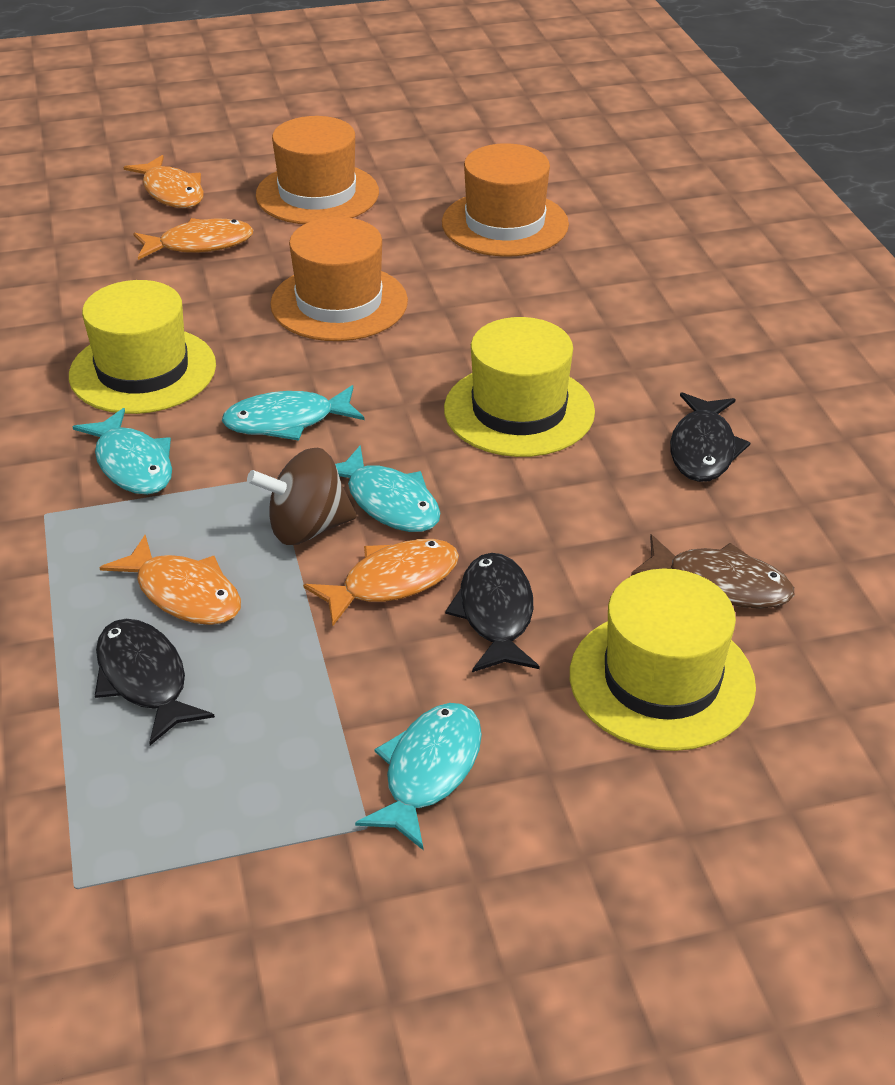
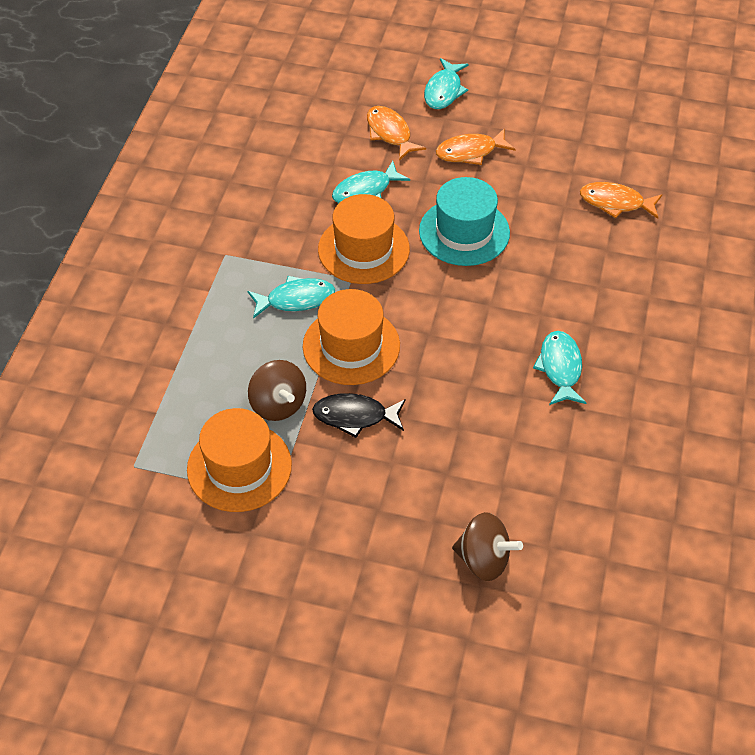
black fish: [95,619,215,745] [445,553,540,672] [670,392,751,482] = 3 -> [312,393,406,438] = 1
brown fish: [631,534,795,609] = 1 -> none = 0
brown spinning top: [247,448,357,545] = 1 -> [248,360,306,421] [452,512,523,581] = 2
orange fish: [99,535,241,625] [123,155,204,208] [133,218,254,260] [303,539,459,627] = 4 -> [367,106,426,161] [436,129,515,165] [580,182,662,219] = 3
turquoise hat: none = 0 -> [419,177,510,266] = 1
yellow hat: [69,280,216,414] [444,317,595,457] [570,568,756,751] = 3 -> none = 0

